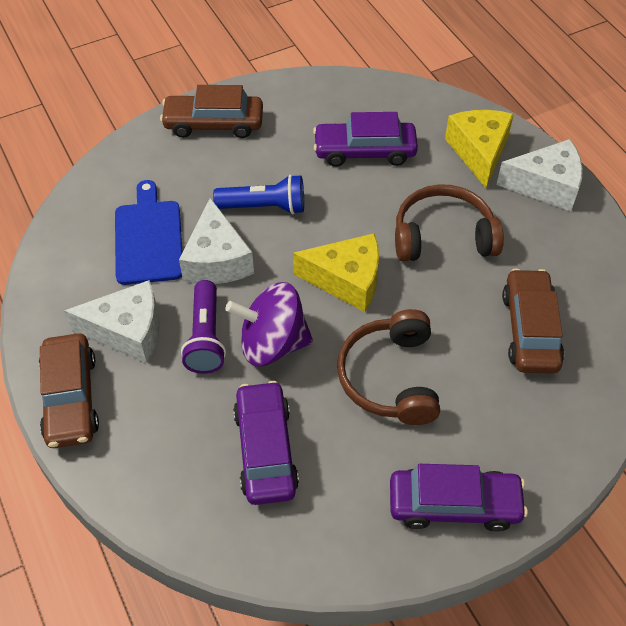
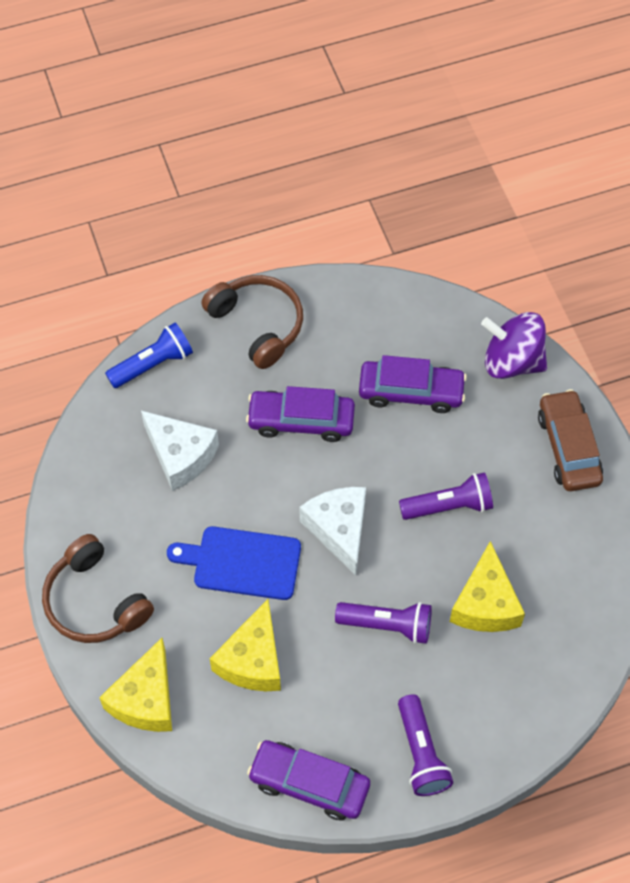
brown car: [39,333,99,448] [160,85,263,138] [502,269,564,374] = 3 -> [538,389,603,491] = 1
purple flashlight: [181,280,226,374] = 1 -> [335,602,432,644] [398,694,453,796] [399,472,493,520] = 3
white cheese: [64,280,160,363] [179,198,254,284] [496,139,583,211] = 3 -> [141,411,219,491] [299,487,366,576] = 2
yellow cheese: [293,233,379,312] [445,110,514,188] = 2 -> [99,638,172,732] [210,599,281,691] [450,541,525,632] = 3

